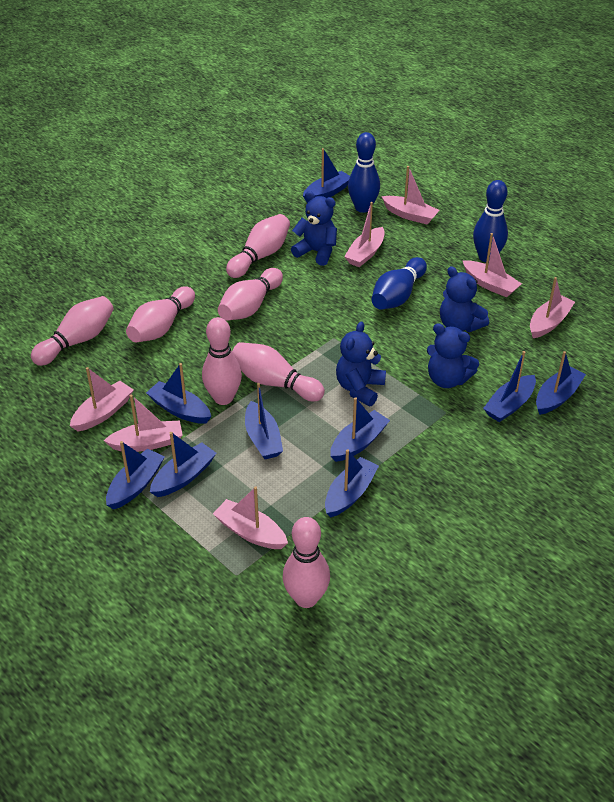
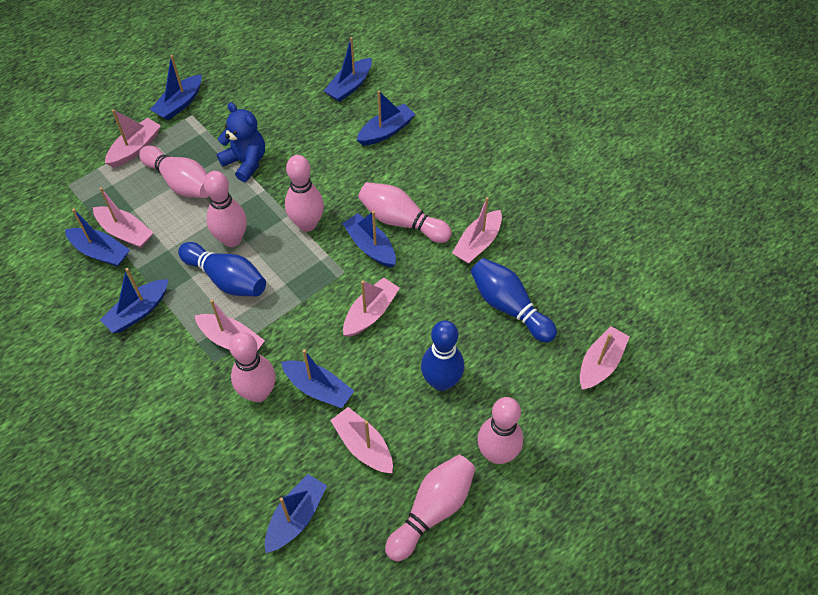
blue boat: [106,441,165,510] [146,363,211,424] [150,432,216,497] [245,383,283,459] [303,148,350,203] [325,449,379,517] [330,397,390,462] [483,351,536,422] [536,351,586,415] = 9 -> [65,208,130,267] [100,268,168,333] [150,55,202,120] [265,474,327,553] [281,349,354,408] [324,37,372,102] [342,211,396,268] [357,91,415,145] = 8
blue teddy bear: [291,191,337,266] [336,321,386,406] [427,323,479,388] [440,266,489,332] = 4 -> [217,103,265,182] = 1

